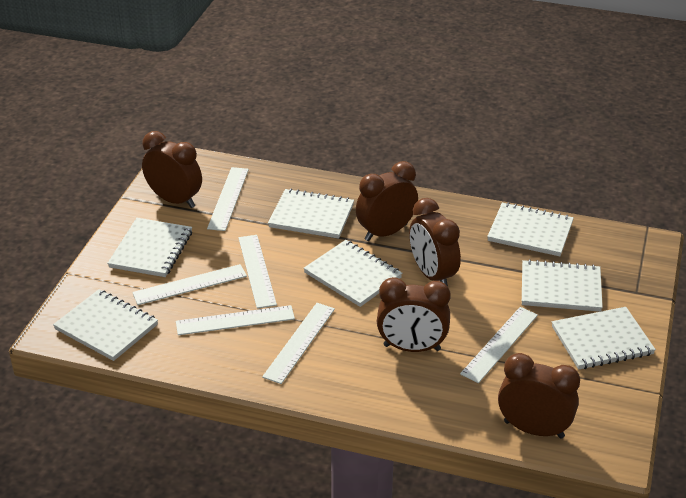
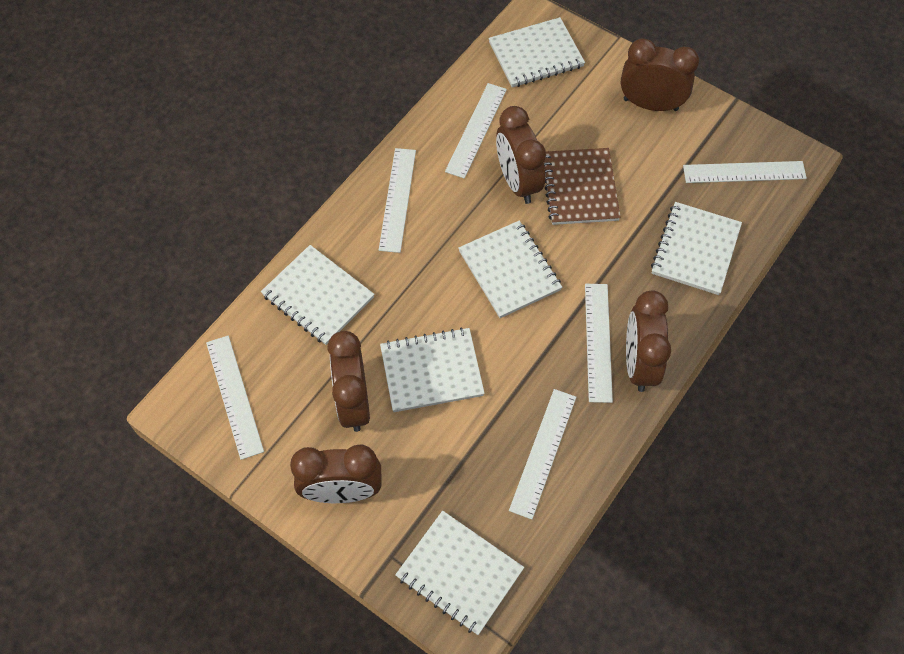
brown notebook: none = 0 -> [544,148,621,225] = 1
white notebook: [53,289,158,361] [107,218,192,277] [268,188,354,239] [303,240,402,307] [487,202,574,256] [522,259,603,312] [552,307,656,370] = 7 -> [261,245,374,345] [380,327,485,412] [395,511,524,635] [458,221,562,318] [489,17,585,87] [651,202,742,295] = 6

